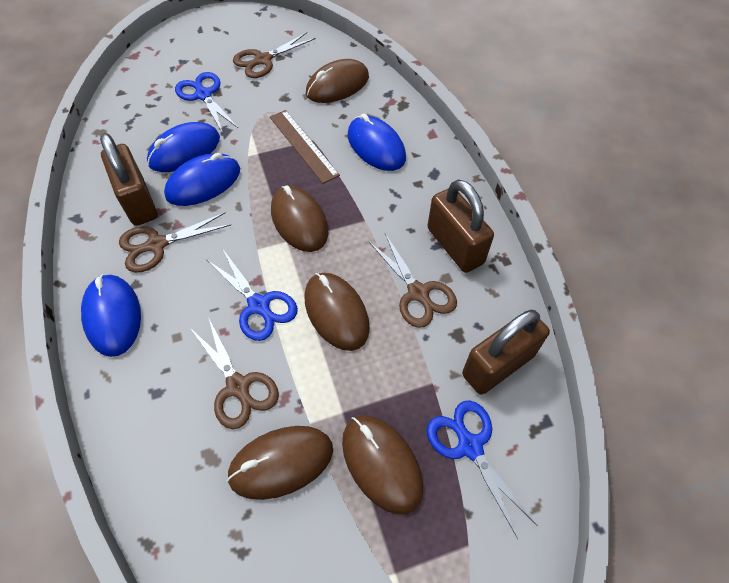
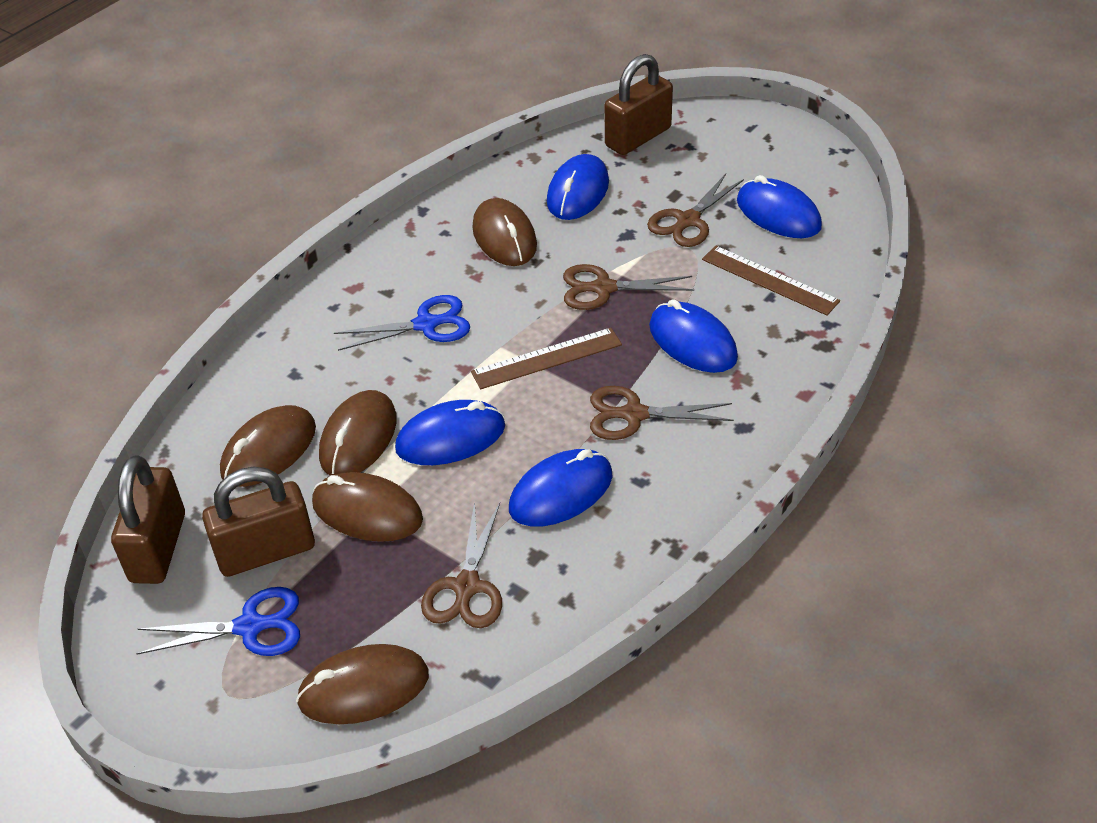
blue mouse: [81,274,141,357] [147,122,220,172] [164,153,240,206] [348,114,406,171] = 4 -> [395,400,505,465] [509,449,612,527] [547,154,609,220] [649,299,738,373] [737,175,822,238] = 5
blue scissors: [175,72,238,133] [207,248,298,341] [427,400,538,539] = 3 -> [136,587,300,656] [334,295,470,351] = 2
brown ruler: [270,110,340,184] = 1 -> [471,328,622,389] [702,246,840,316] = 2

